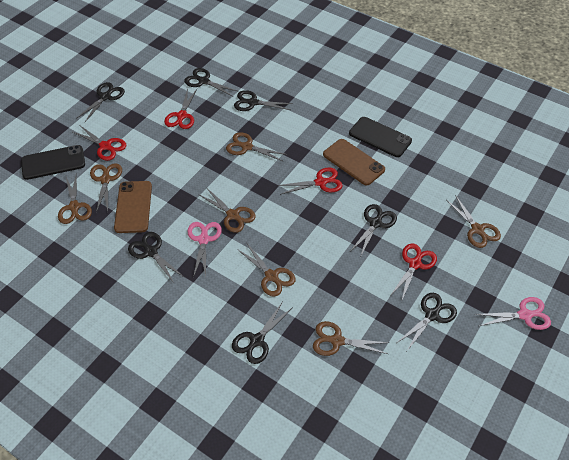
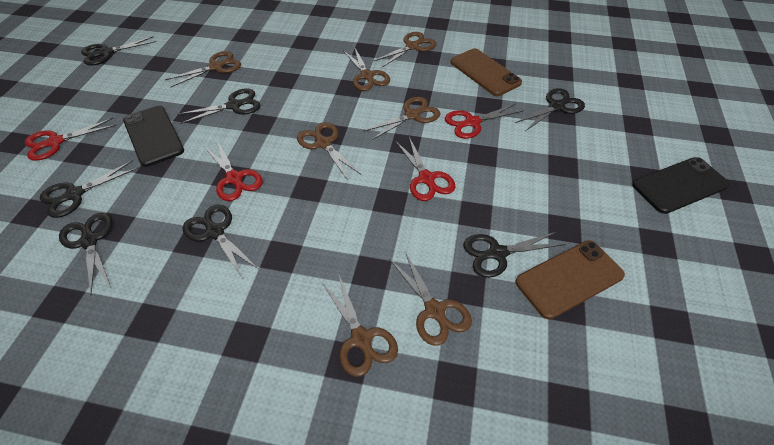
pink scissors: [187,222,222,278] [475,297,551,330] = 2 -> none = 0

